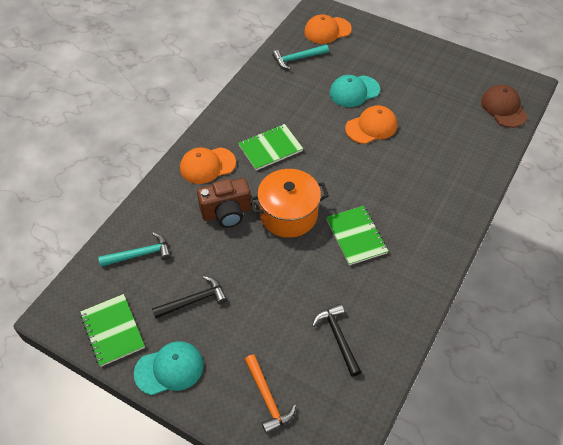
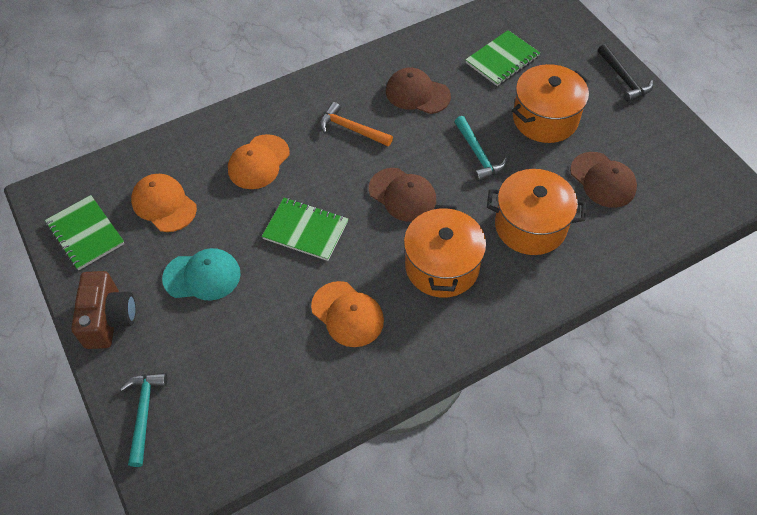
black hammer: [152,276,227,319] [312,304,361,377] = 2 -> [598,44,653,102] = 1
brown cap: [481,85,528,128] = 1 -> [369,168,436,222] [386,68,451,114] [570,152,637,208] = 3
orange pot: [249,169,329,238] = 1 -> [404,205,486,298] [487,169,586,255] [512,64,590,143] = 3
turquoise cap: [134,341,204,395] [330,75,380,107] = 2 -> [162,248,241,300] = 1

